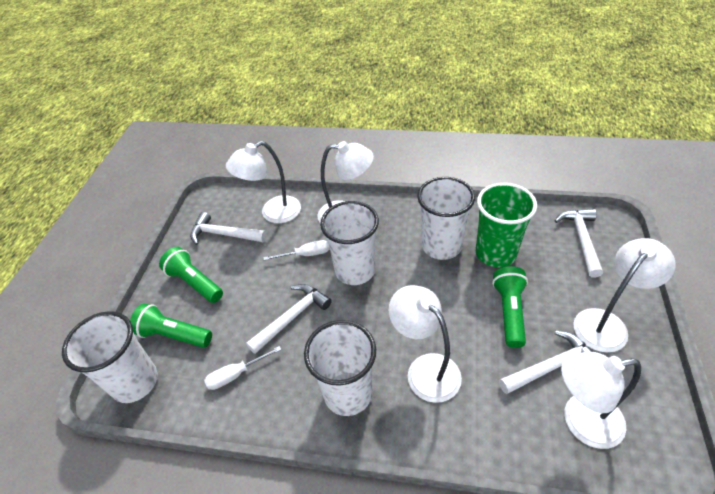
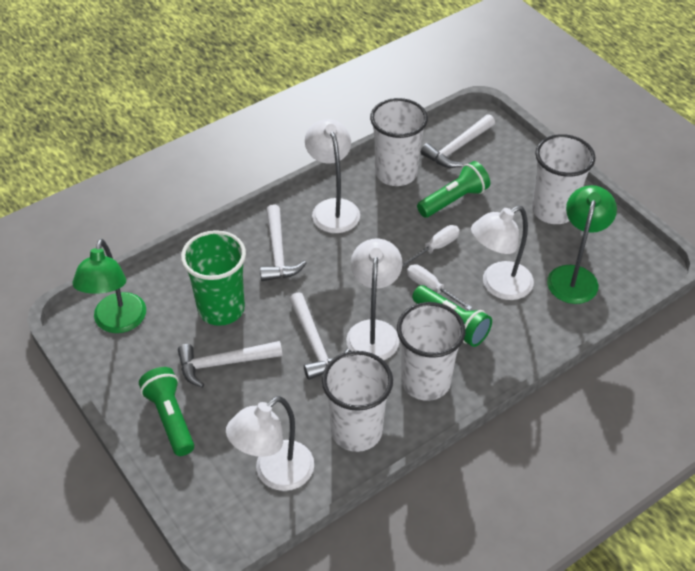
green lamp: none = 0 -> [72,239,146,333] [547,185,617,304] = 2
white lamp: [226,141,301,223] [317,141,374,223] [389,285,462,403] [561,352,641,449] [573,238,676,353] = 5 -> [226,396,314,491] [305,119,360,233] [346,239,402,360] [471,206,534,300] = 4

